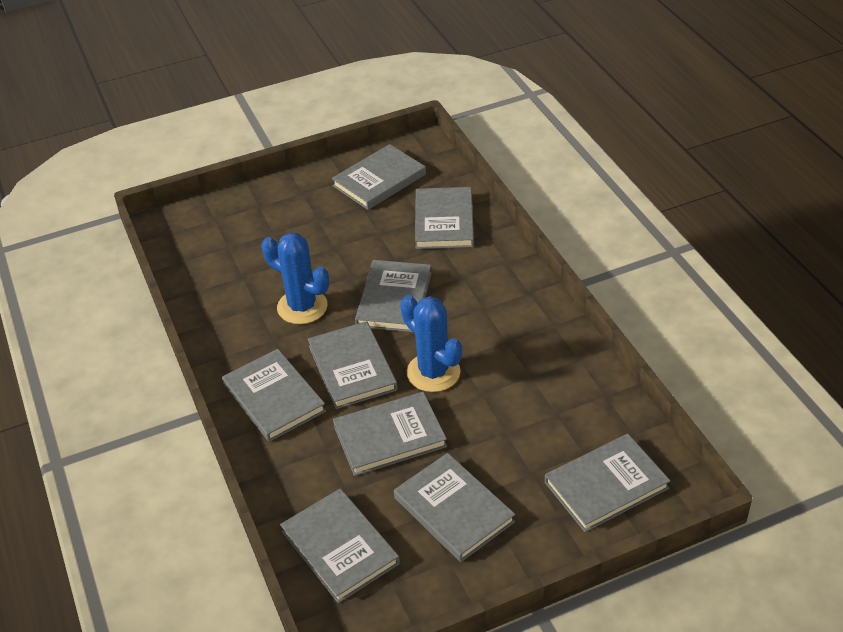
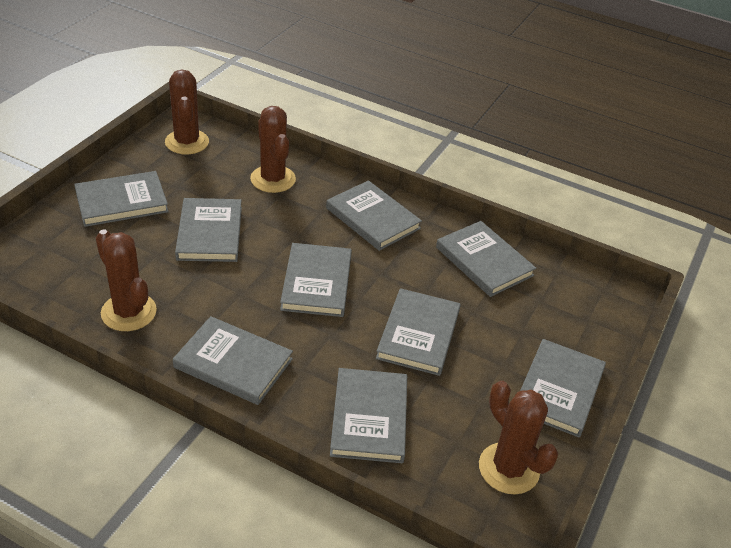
blue cactus: [262,233,329,324] [400,295,462,392] = 2 -> none = 0
brown cactus: none = 0 -> [96,230,157,331] [165,69,209,154] [250,106,296,193] [479,381,558,494] = 4

